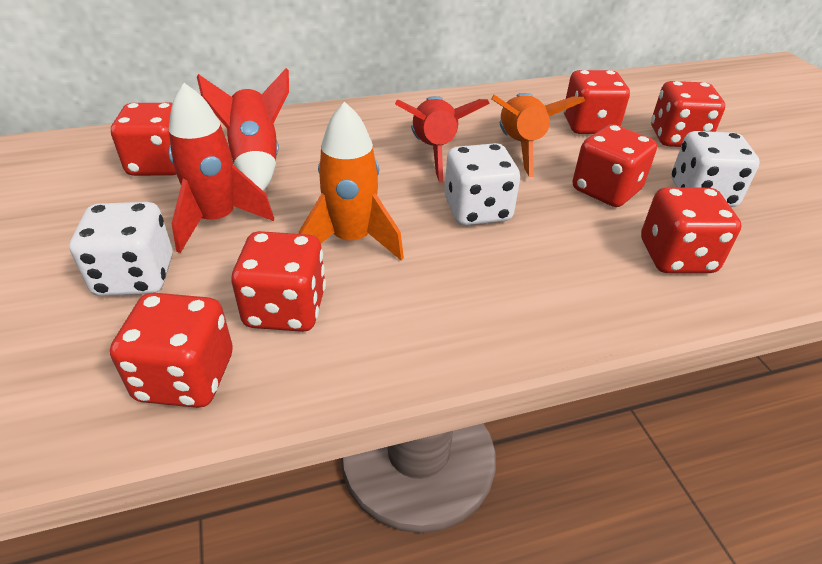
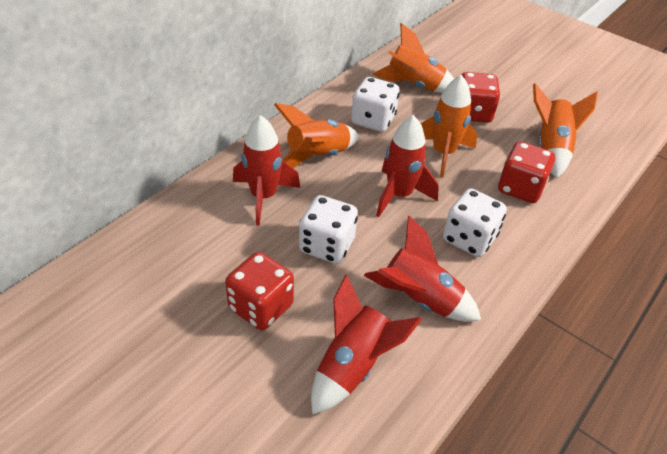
orange rocket: [299,102,404,261] [491,93,585,177] = 2 -> [274,103,359,168] [372,23,454,93] [421,75,477,178] [533,83,598,178] = 4
red dice: [110,293,233,408] [111,103,176,176] [232,231,326,332] [564,70,630,134] [573,124,657,207] [641,187,742,273] [651,81,725,147] = 7 -> [225,252,294,330] [462,72,501,123] [498,141,555,203] = 3
red rocket: [168,83,274,253] [197,68,289,191] [395,96,490,182] = 3 -> [233,115,300,226] [311,274,422,415] [364,216,481,322] [376,115,439,217] = 4

